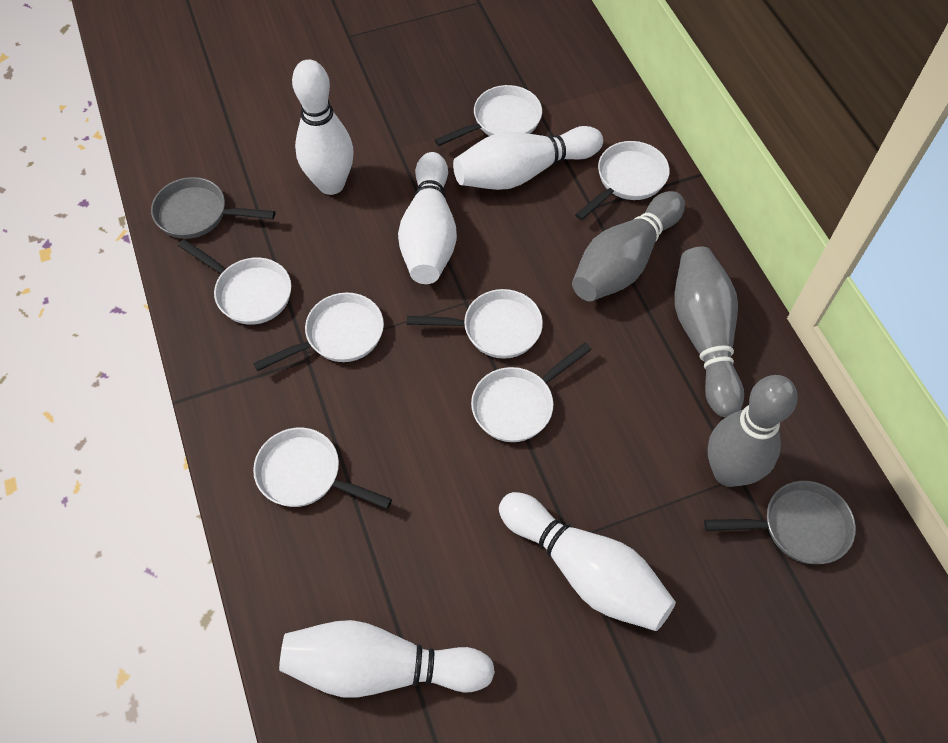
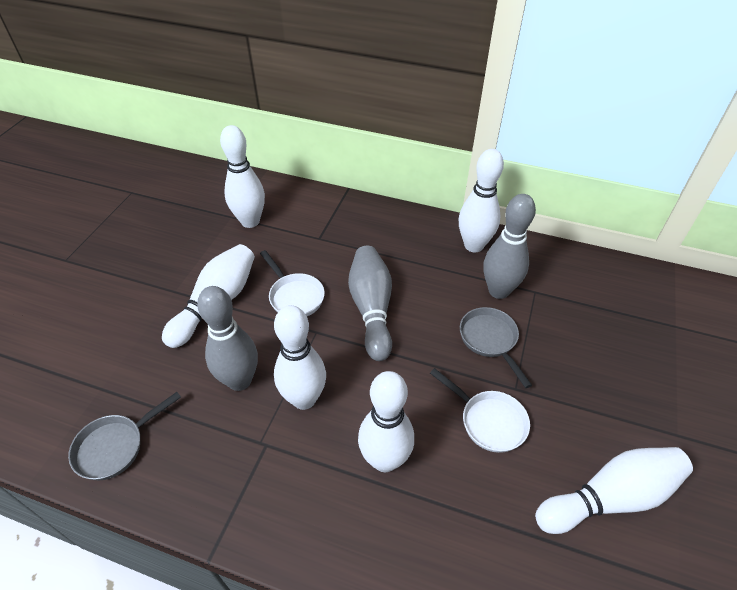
white bowling pin: [279,620,495,697] [292,60,354,195] [398,152,457,284] [453,126,603,190] [499,492,676,631] = 5 -> [162,244,255,348] [220,125,265,228] [274,305,326,410] [358,371,414,472] [459,149,504,252] [535,447,693,534] = 6
white pan: [178,239,291,325] [253,293,384,371] [253,428,392,509] [407,289,543,359] [434,85,542,146] [471,342,592,442] [575,141,670,220] = 7 -> [260,250,325,316] [430,368,530,453] = 2

